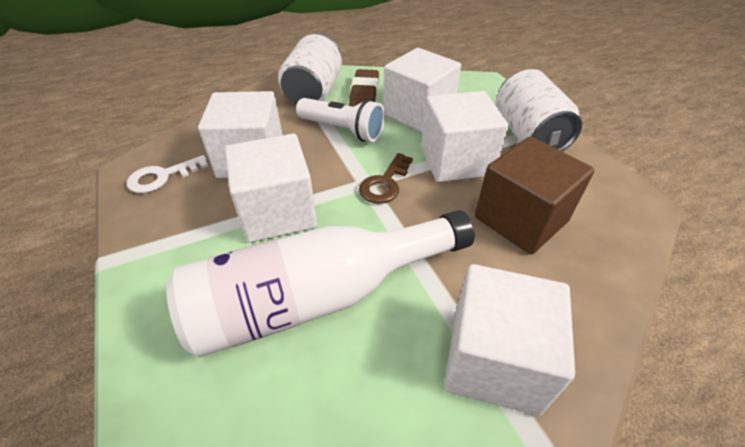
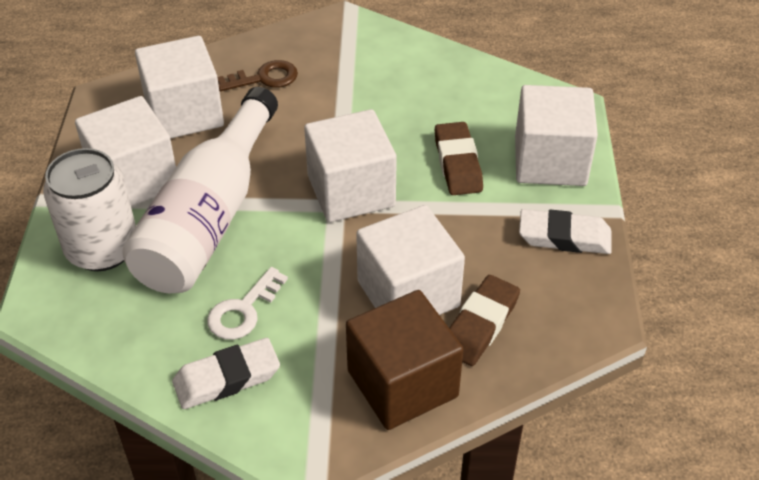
brown eraser: [349,69,379,107] = 1 -> [435,122,483,195] [449,275,520,366] = 2
white can: [278,33,342,105] [496,69,582,152] = 2 -> [43,148,136,271] = 1
white eraser: none = 0 -> [172,338,280,409] [519,209,612,254] = 2
white flashlight: [296,98,385,142] = 1 -> none = 0

